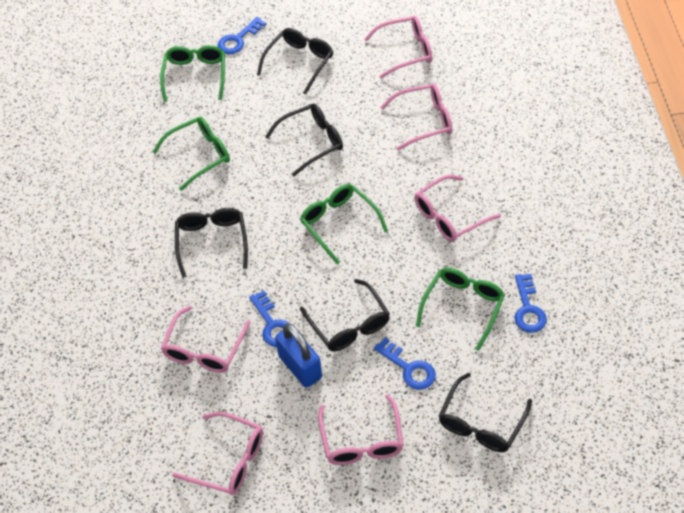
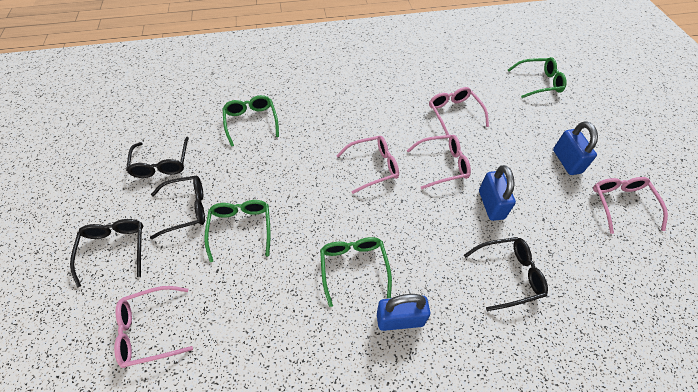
black glasses: [175,208,248,278] [257,28,333,95] [265,104,343,177] [300,279,390,351] [439,373,532,452] = 5 -> [70,219,143,288] [126,137,189,178] [150,175,205,239] [464,237,548,311] = 4
blue key: [218,17,267,54] [249,291,289,347] [374,337,436,390] [515,274,547,333] = 4 -> none = 0
blue padlock: [275,323,322,388] = 1 -> [377,294,430,331] [479,165,516,221] [553,121,598,175] = 3
pink glasses: [161,306,250,373] [172,412,263,495] [318,394,403,465] [364,16,432,78] [380,84,452,151] [415,175,501,242] = 6 -> [114,286,193,368] [336,136,399,194] [407,135,471,189] [429,87,489,135] [593,177,668,234] = 5

